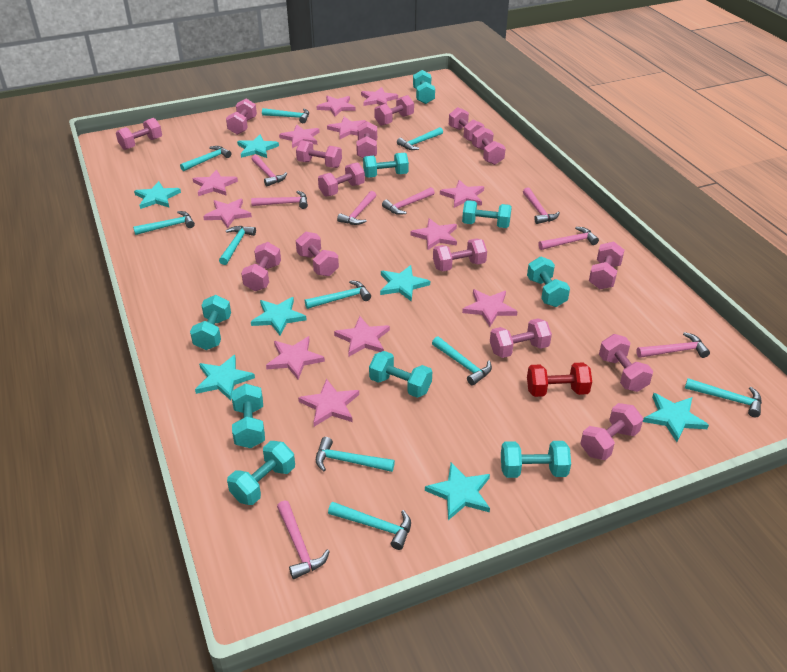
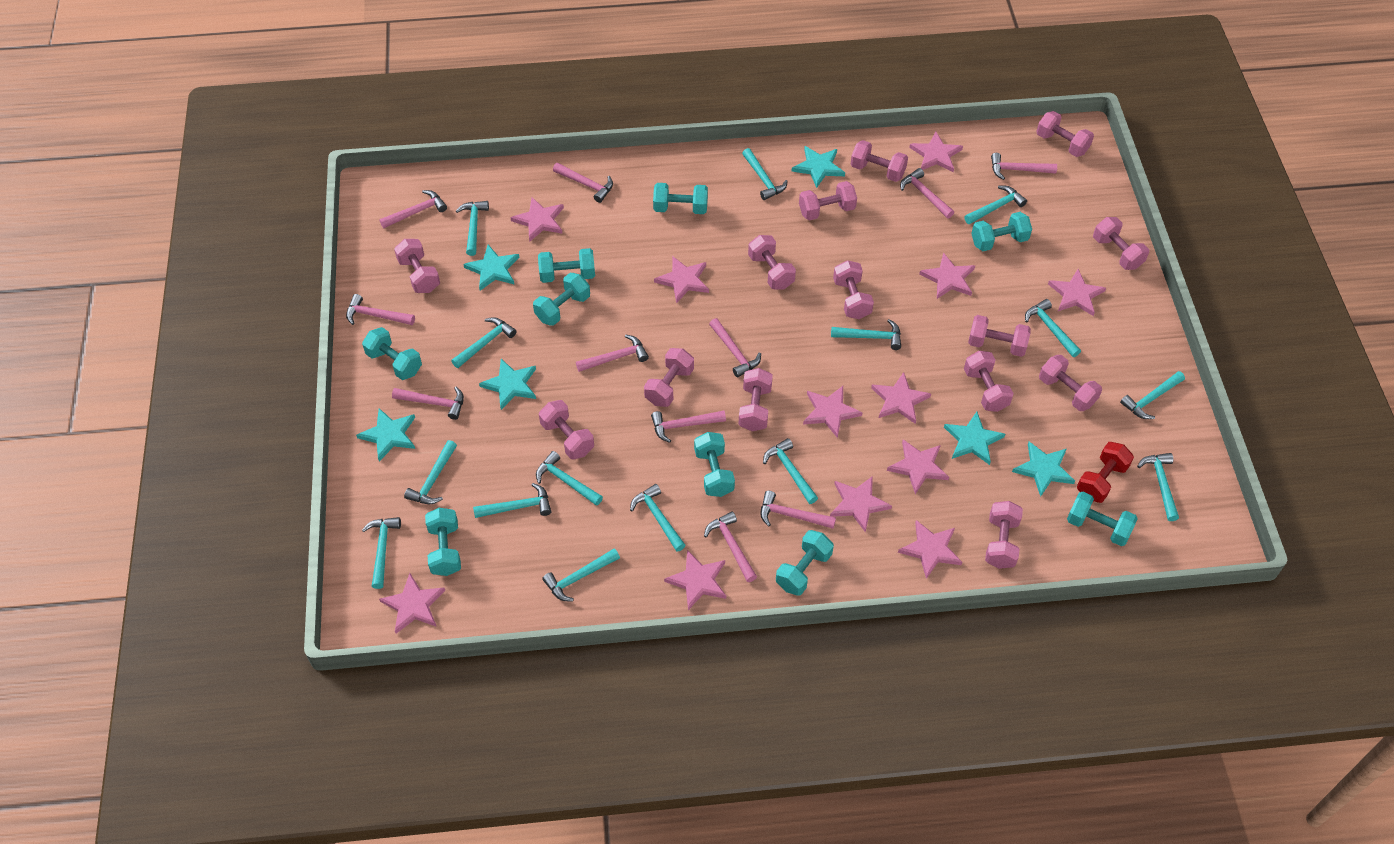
pink dumbbell: [116,118,162,150] [226,99,257,135] [241,242,281,291] [296,140,342,168] [296,232,339,276] [318,162,365,196] [356,121,377,158] [374,95,414,126] [433,238,487,271] [449,107,484,142] [472,127,506,165] [490,318,552,358] [581,403,643,460] [589,242,625,289] [599,334,653,392] = 15 -> [394,239,440,293] [539,400,594,459] [644,348,694,407] [738,368,773,431] [748,235,796,289] [799,181,857,220] [833,260,874,319] [851,140,908,182] [964,351,1014,412] [968,315,1031,357] [985,501,1023,569] [1036,111,1094,157] [1039,355,1102,411] [1093,217,1149,270] = 14
pink hammer: [251,191,308,209] [252,155,287,186] [277,501,330,579] [337,191,376,225] [382,187,435,215] [523,188,560,224] [538,227,599,250] [636,332,710,358] = 8 -> [346,294,415,325] [379,190,447,228] [392,387,464,420] [553,163,613,203] [576,335,649,372] [651,411,726,443] [704,511,757,582] [709,318,761,377] [760,491,836,529] [900,168,954,219] [991,153,1057,180] = 11
turquoise hammer: [133,211,195,235] [180,146,231,171] [219,226,256,265] [262,108,309,123] [305,280,371,309] [316,437,395,472] [328,502,411,550] [397,127,443,150] [432,336,492,386] [685,378,762,417] = 10 -> [362,517,401,589] [404,440,457,504] [451,317,517,368] [456,201,489,256] [473,483,551,518] [536,451,603,506] [542,548,620,602] [630,484,686,552] [742,148,788,200] [763,438,818,504] [831,319,901,350] [964,186,1027,224] [1025,299,1081,357] [1120,371,1185,419] [1137,453,1179,521] = 15
turquoise star: [134,181,181,209] [195,355,255,400] [237,135,279,158] [251,297,307,336] [380,265,430,302] [425,462,490,520] [643,393,709,442] = 7 -> [356,408,415,462] [463,244,519,291] [479,359,536,410] [791,146,845,188] [944,412,1005,465] [1012,442,1075,497] = 6

